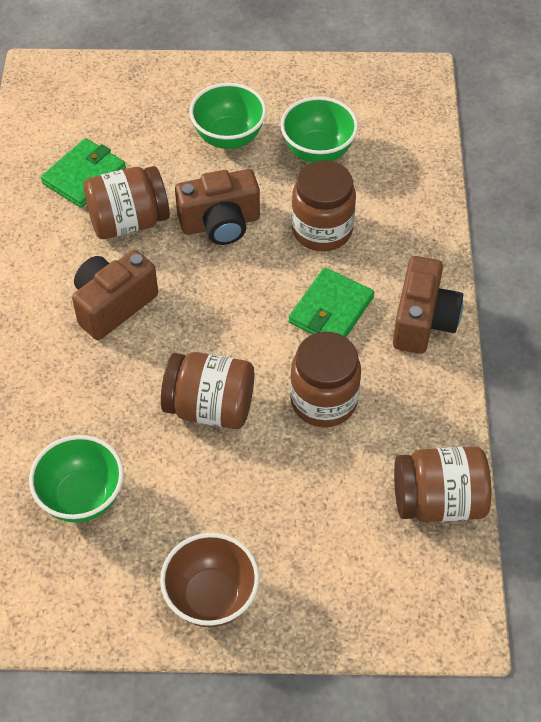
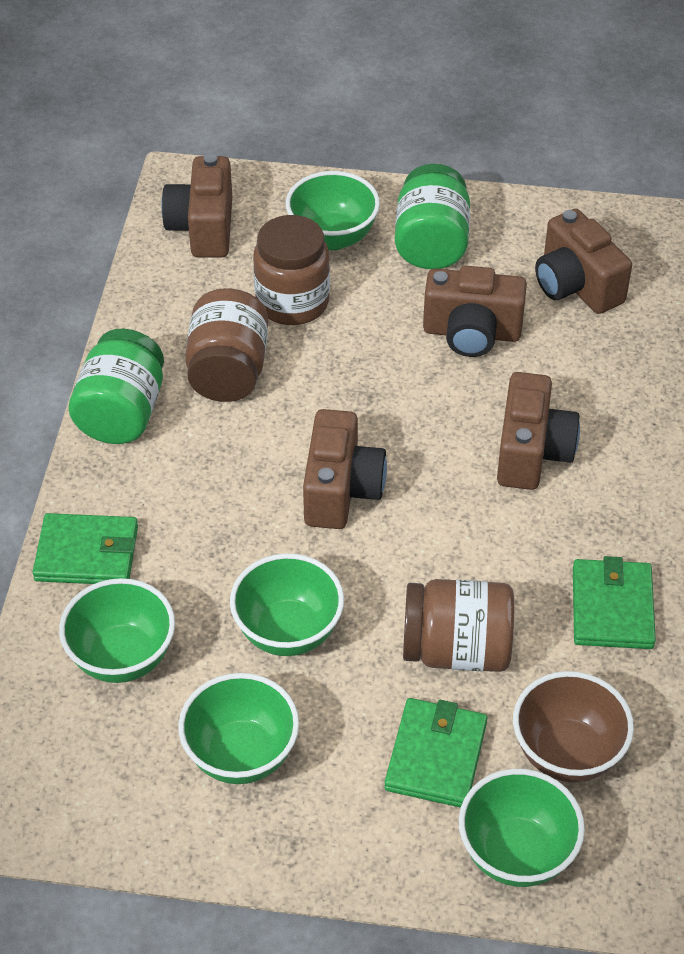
brown camera: [72,250,158,340] [175,169,260,245] [393,256,463,354] = 3 -> [161,154,232,257] [303,409,387,529] [423,265,527,357] [497,372,580,490] [535,209,632,314] = 5
brown jar: [83,166,170,239] [161,352,254,429] [290,332,361,427] [291,160,356,251] [394,446,491,522] = 5 -> [185,288,268,402] [253,215,330,325] [403,579,514,672] = 3
green bowl: [29,435,124,522] [189,83,267,149] [280,96,358,163] = 3 -> [59,578,175,683] [178,673,299,784] [230,553,344,656] [286,171,380,250] [459,769,585,887] = 5
green jar: none = 0 -> [69,329,164,444] [395,164,470,269] = 2
green wallet: [41,138,126,208] [288,268,374,337] = 2 -> [33,513,138,584] [384,698,487,808] [573,556,656,649] = 3

